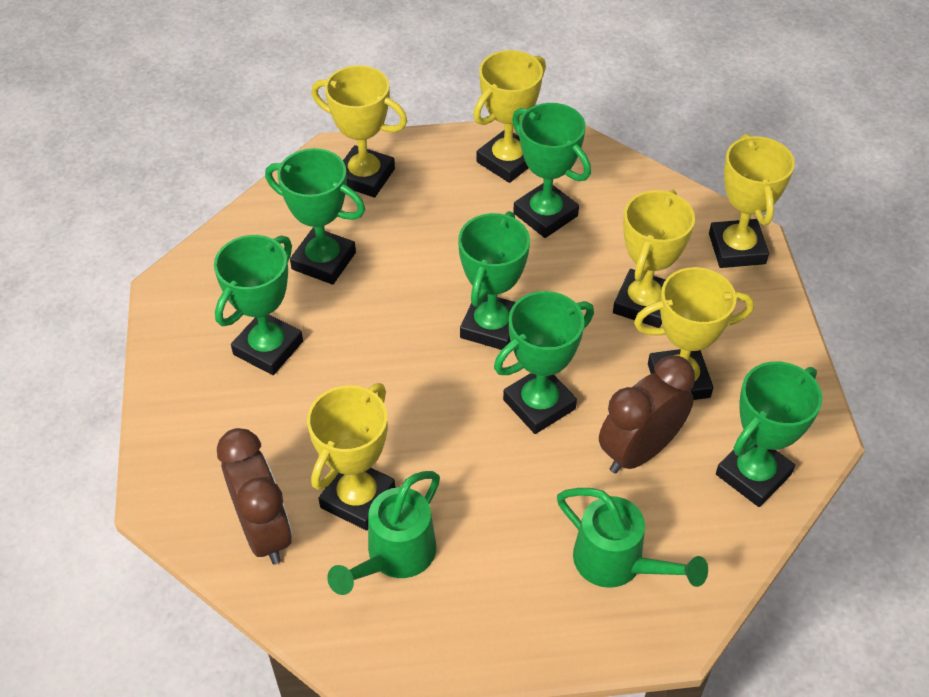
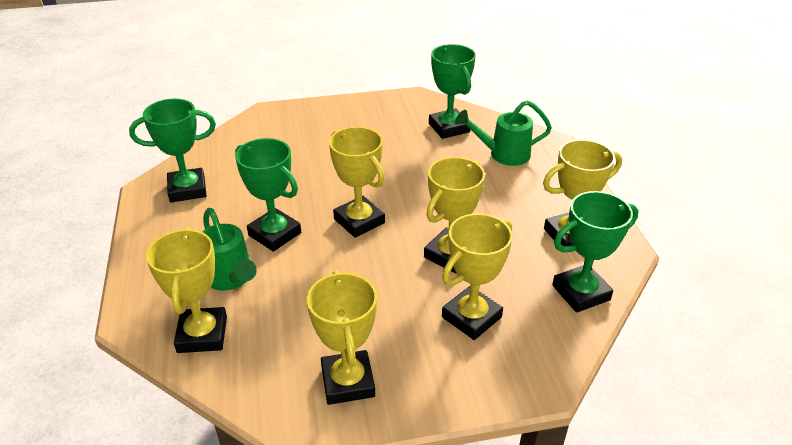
brown clock: [217,428,292,565] [599,355,695,474] = 2 -> none = 0
green trophy: [214,235,303,375] [265,148,365,285] [458,211,530,350] [494,291,594,434] [512,103,591,238] [716,361,822,507] = 6 -> [129,99,216,202] [235,138,301,252] [429,44,476,139] [552,191,638,313] = 4

